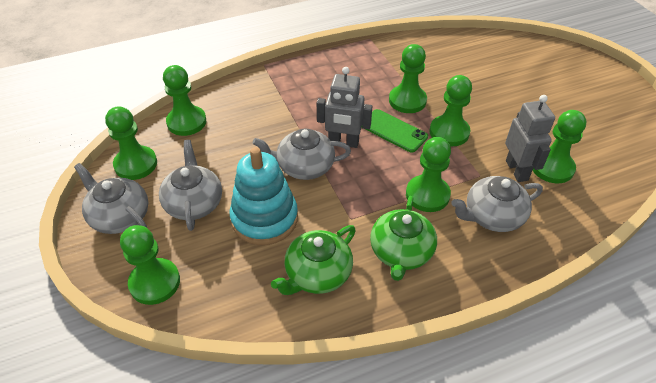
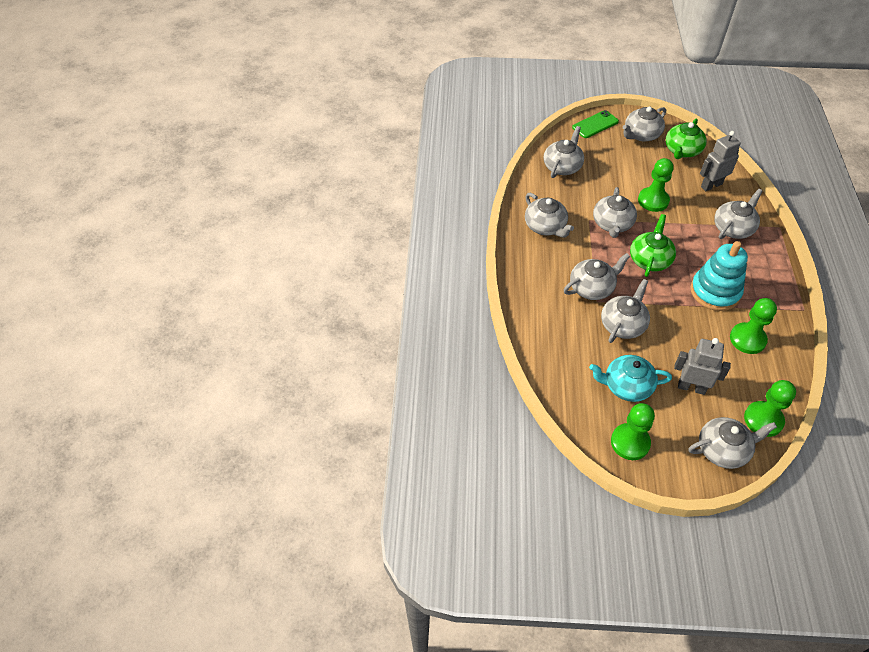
green pawn: [105,106,157,180] [120,225,180,305] [163,65,206,136] [389,44,427,113] [406,137,451,212] [430,75,472,146] [533,110,586,183] = 7 -> [611,403,655,460] [638,158,674,212] [730,298,777,354] [744,380,796,437] = 4
grey teapot: [74,163,148,234] [159,140,222,231] [253,129,351,180] [451,176,543,232] = 4 -> [525,193,574,238] [544,126,584,178] [564,253,630,300] [593,187,637,238] [601,279,650,343] [623,107,666,141] [688,417,777,469] [714,189,763,239] = 8
turquoise teapot: none = 0 -> [589,355,672,402] = 1

